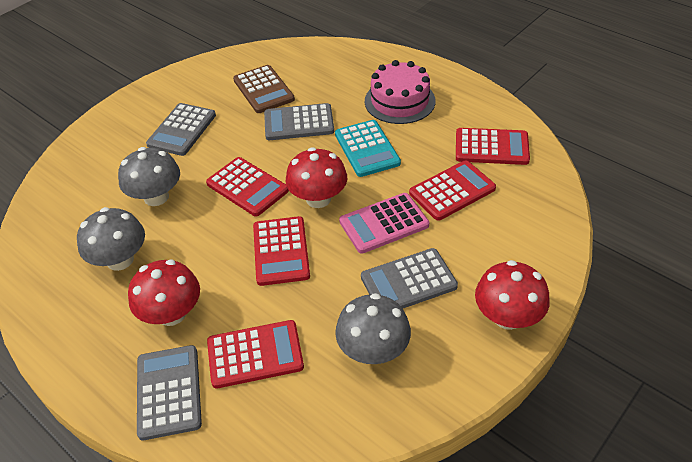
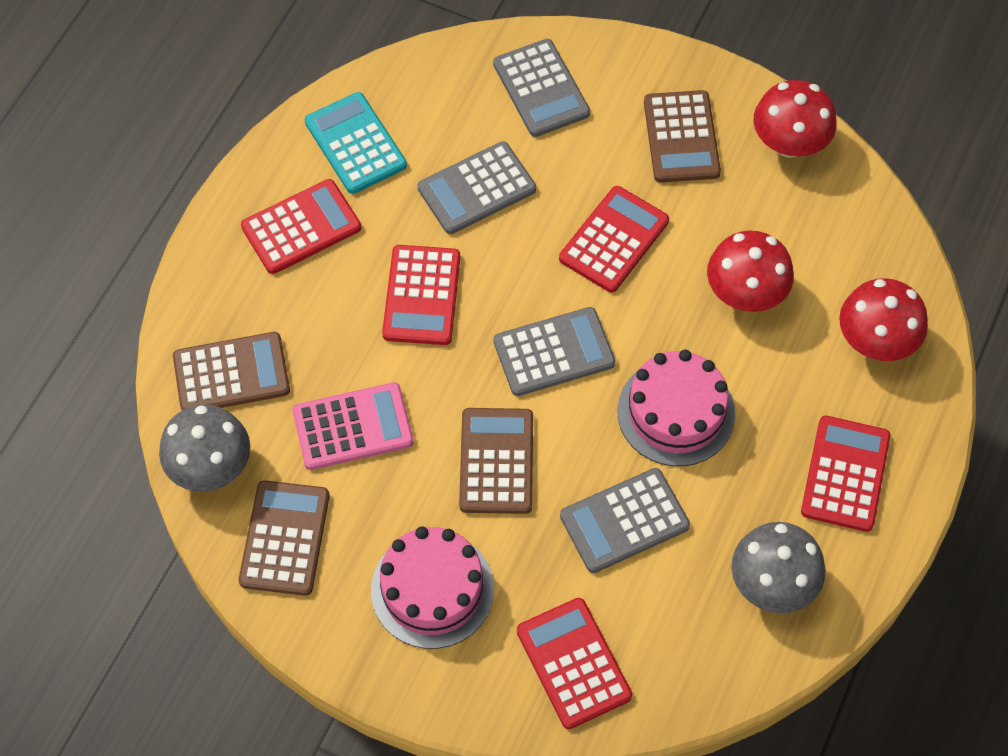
brown calculator: [233,65,295,113] = 1 -> [173,332,290,410] [239,480,330,596] [459,408,533,514] [644,90,721,183] = 4
grey mushroom: [77,207,145,271] [118,147,180,206] [335,293,411,364] = 3 -> [159,405,250,492] [731,522,826,613] = 2
pink cake: [365,60,436,124] = 1 -> [371,526,494,649] [617,350,735,466] = 2

